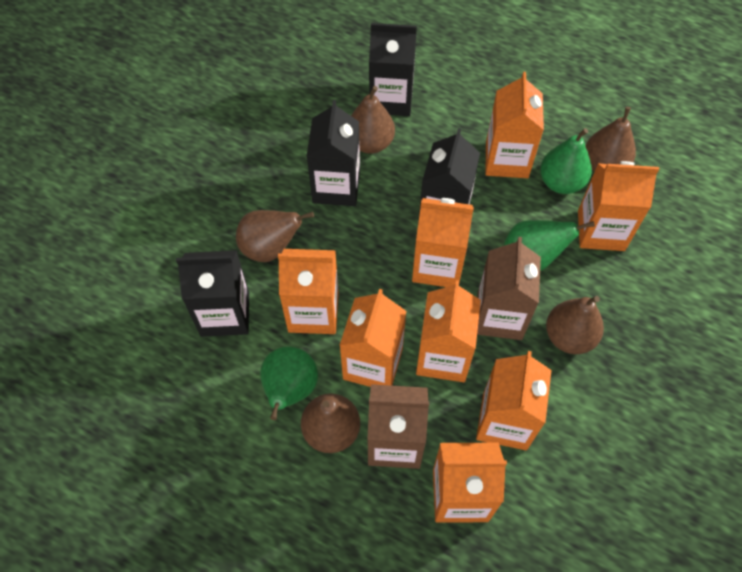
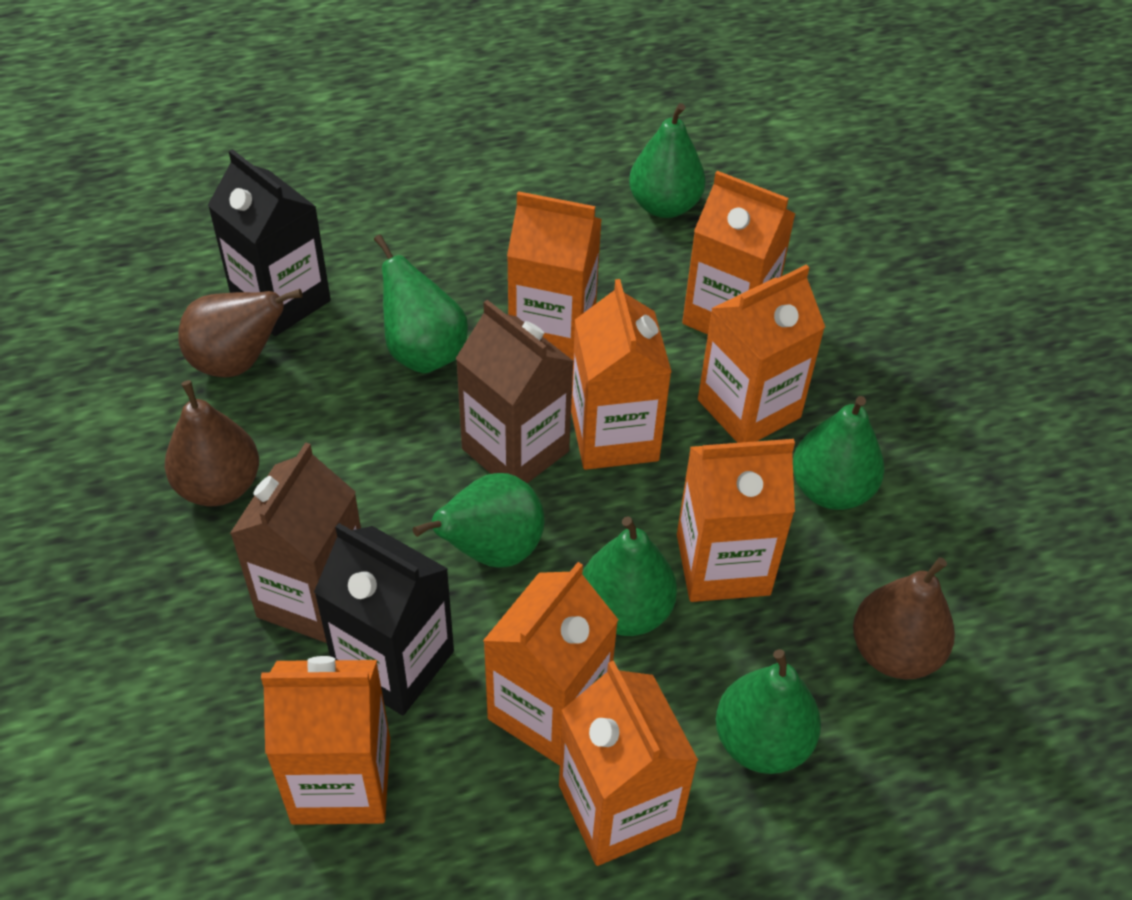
black carton: [176,250,249,337] [307,100,360,206] [369,23,417,116] [418,128,480,222] = 4 -> [208,149,331,336] [314,523,454,715] = 2
brown pear: [236,210,314,262] [301,393,360,453] [351,86,395,154] [546,296,604,354] [585,107,636,172] = 5 -> [165,380,259,506] [178,289,303,378] [853,557,955,679] = 3
green pear: [260,346,318,420] [504,220,595,271] [540,128,592,194] = 3 -> [374,235,468,374] [413,473,545,567] [582,516,677,636] [629,103,706,218] [716,649,821,774] [793,396,884,510] = 6

